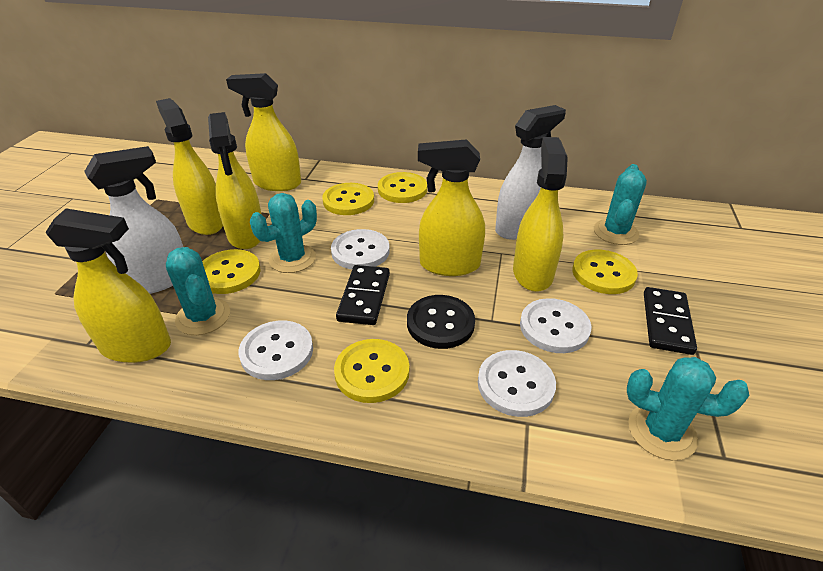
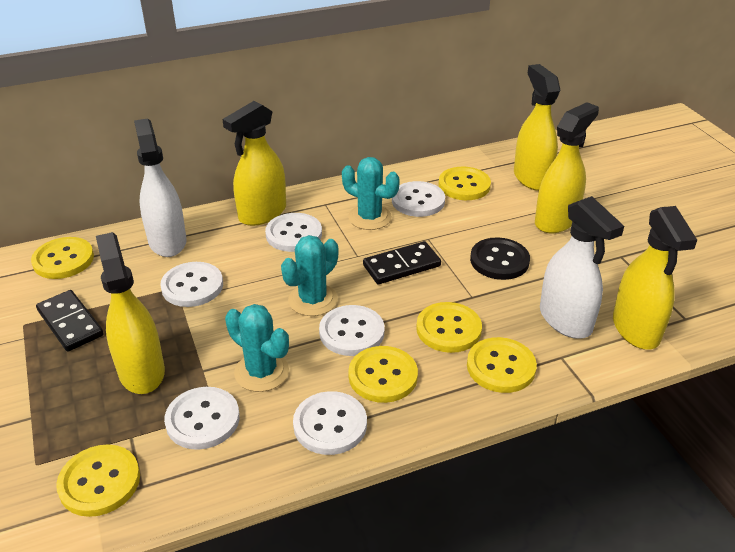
turquoise cactus: [166,247,230,335] [250,193,317,273] [594,164,647,245] [627,357,749,460] = 4 -> [225,304,289,392] [281,235,338,316] [342,157,400,230] = 3
white button: [239,321,313,380] [331,229,390,269] [478,350,556,417] [520,298,591,353] = 4 -> [160,262,223,307] [164,387,240,450] [265,213,322,252] [293,391,367,455] [319,305,385,356] [392,181,445,217] = 6
yellow button: [202,249,261,294] [322,183,374,215] [334,339,409,403] [378,172,427,203] [572,250,638,294] = 5 -> [31,237,94,279] [56,444,140,517] [348,346,418,403] [416,302,482,353] [439,167,491,200] [467,337,537,393] = 6
yellow spray bottle: [45,209,171,363] [156,98,223,235] [208,112,262,249] [226,73,301,191] [418,139,485,276] [513,137,568,292] = 6 -> [96,232,165,394] [222,101,286,226] [514,64,560,191] [535,102,599,233] [613,206,697,349] = 5

